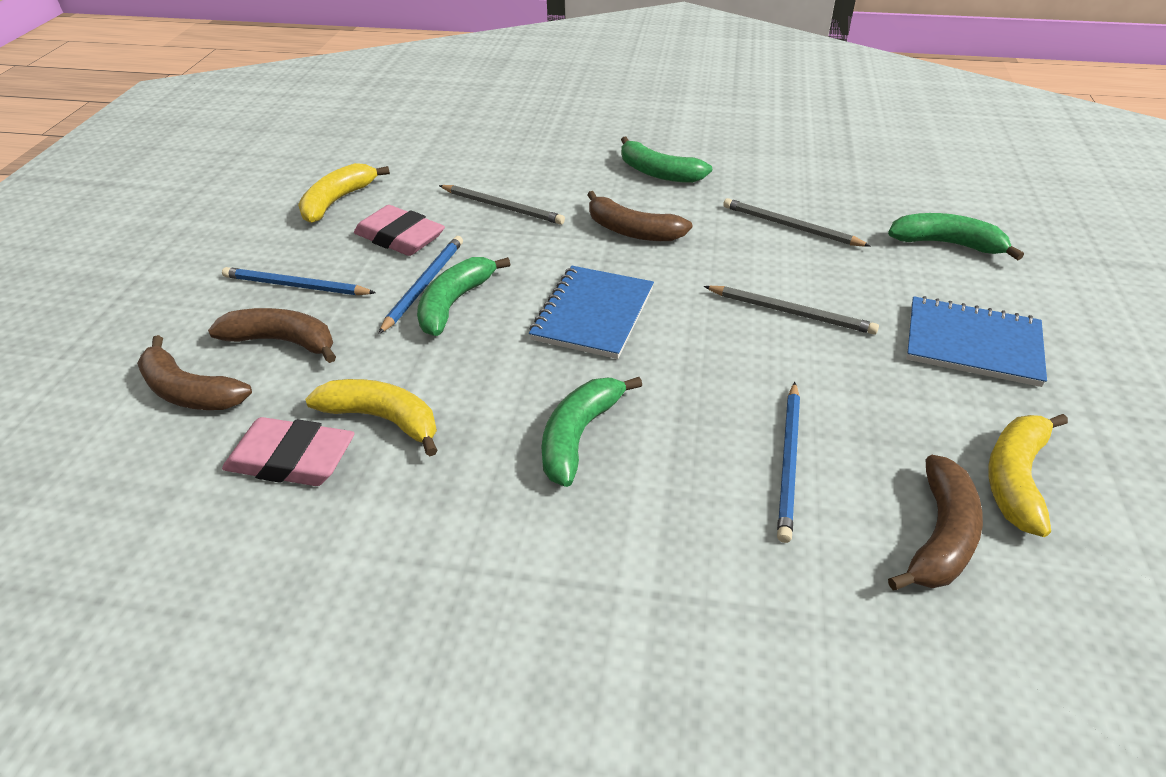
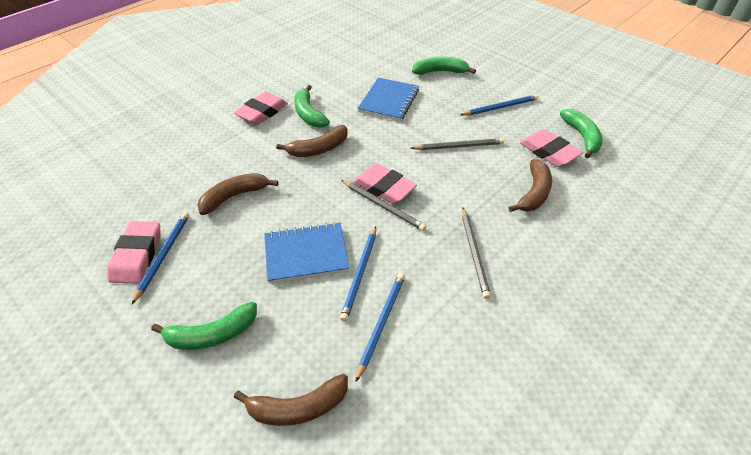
blue pencil: [222,267,376,295] [379,236,463,334] [777,382,800,543] = 3 -> [132,212,189,304] [340,226,376,322] [356,273,405,382] [460,94,538,116] = 4
pink eraser: [222,417,355,486] [354,205,445,256] = 2 -> [107,221,161,284] [234,92,288,125] [353,163,417,204] [520,129,583,167] = 4
yellow banana: [298,163,390,223] [305,379,438,456] [988,414,1068,537] = 3 -> none = 0

